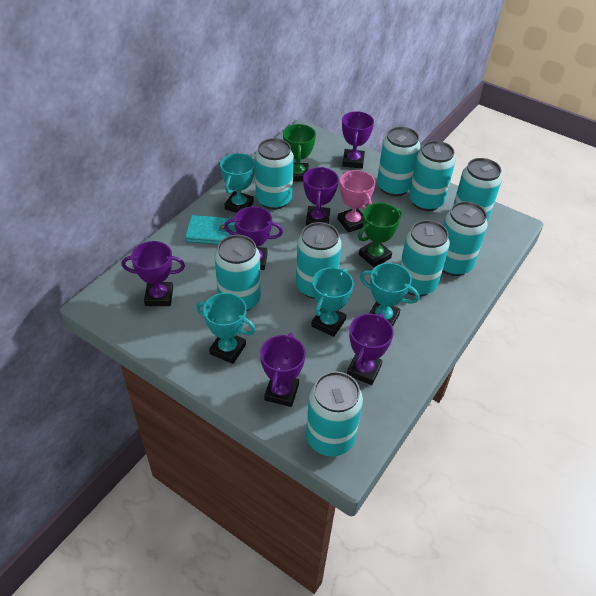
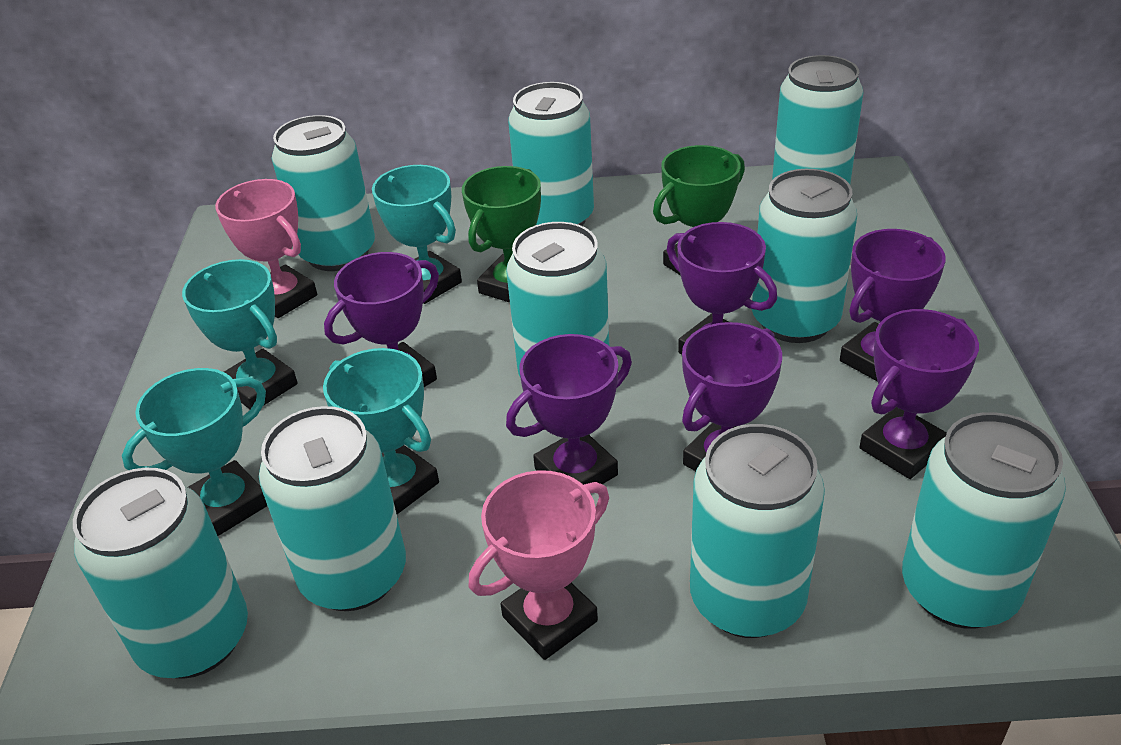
pink trophy: [337,170,375,233] = 1 -> [215,179,317,318] [469,470,609,660] = 2
turquoise wallet: [185,215,236,245] = 1 -> none = 0

